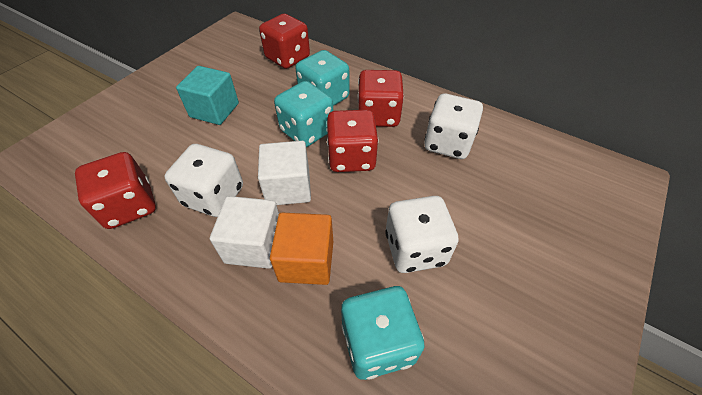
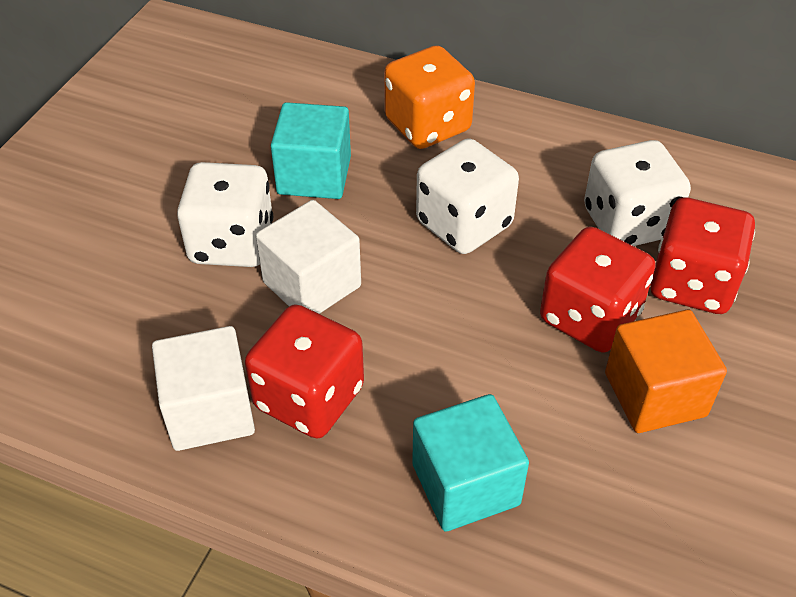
orange dice: none = 0 -> [384,46,475,149] = 1
red dice: [75,152,156,229] [259,14,310,69] [326,110,378,172] [358,70,404,127] = 4 -> [245,304,364,439] [540,227,656,353] [650,197,755,314] = 3
turquoise cube: [176,66,239,125] = 1 -> [271,102,351,199] [412,394,529,532] = 2
turquoise dice: [274,81,333,147] [295,50,349,106] [341,286,425,380] = 3 -> none = 0

